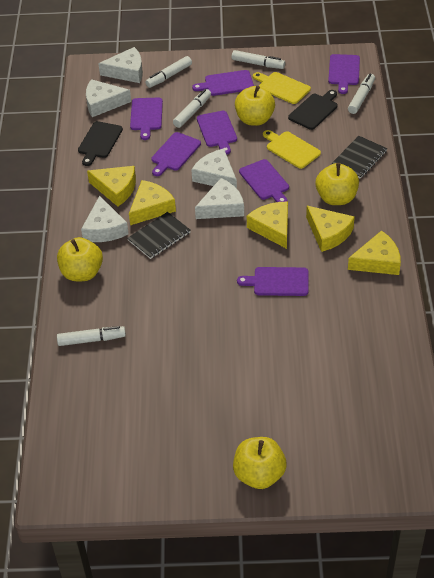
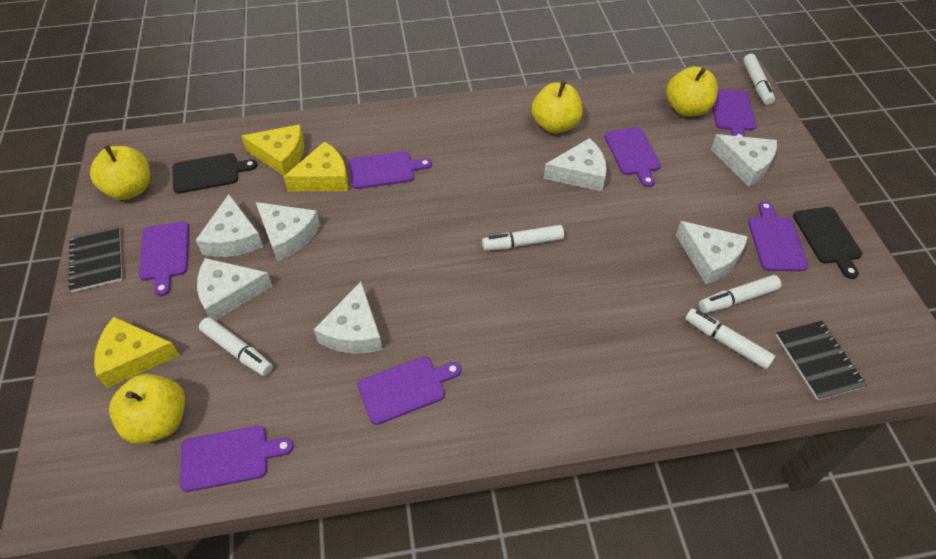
white cheese: [81,196,129,242] [86,79,131,117] [98,47,143,83] [191,149,237,188] [195,178,244,219] = 5 -> [196,194,263,257] [197,258,273,321] [256,202,320,261] [314,282,383,354] [544,138,607,191] [676,221,748,284] [711,134,777,187] = 7
yellow cheese: [87,166,136,206] [129,180,176,225] [247,201,288,249] [306,206,355,252] [348,230,401,275] = 5 -> [94,317,180,388] [241,125,304,176] [284,141,348,191] = 3
yellow cutting board: [253,72,311,104] [263,130,321,169] = 2 -> none = 0

